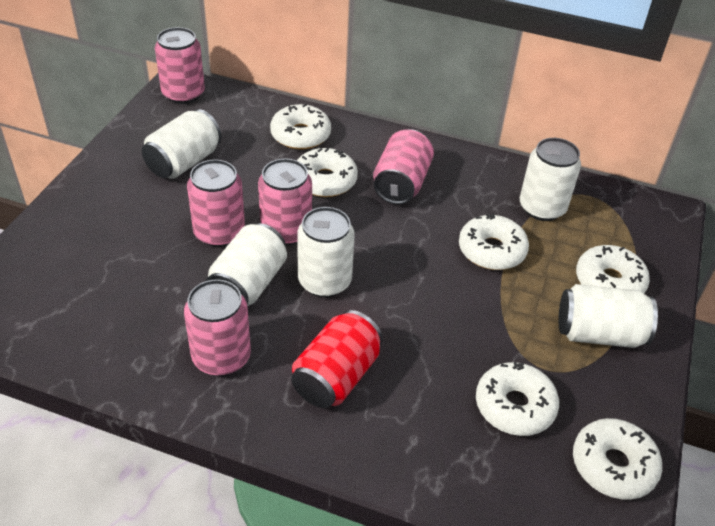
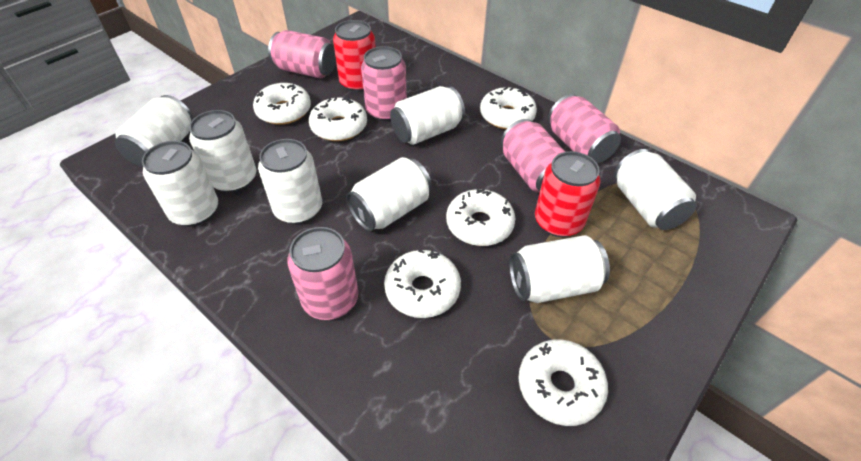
red can: [291,310,383,408] = 1 -> [333,20,376,92] [535,151,601,237] = 2
white can: [142,109,221,179] [206,223,287,306] [297,207,355,297] [520,138,581,221] [558,284,658,348] = 5 -> [115,95,193,167] [142,141,218,226] [189,110,256,193] [258,139,322,224] [346,157,432,231] [390,86,465,145] [509,235,610,303] [615,149,696,230] = 8

